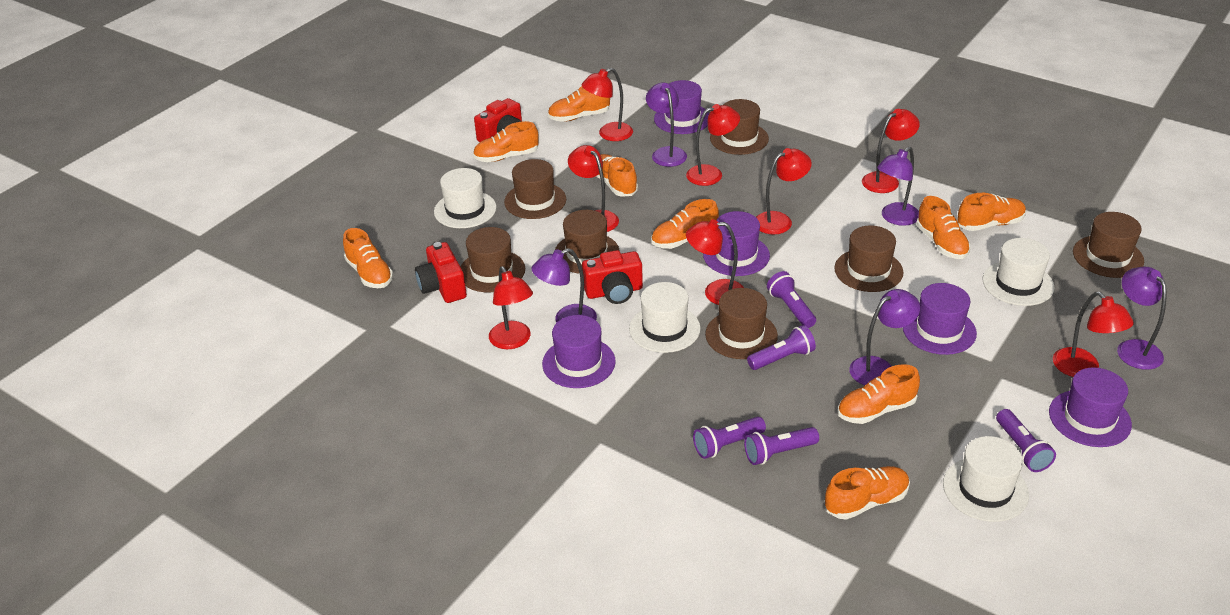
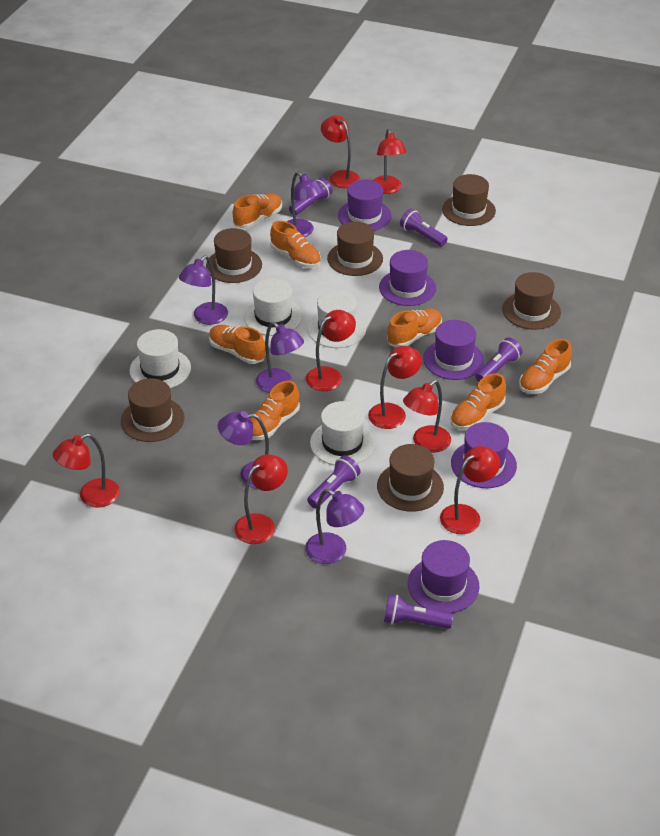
brown hat: [460,227,525,292] [504,159,566,219] [554,210,620,274] [705,288,778,359] [710,99,769,155] [834,226,904,292] [1073,212,1144,278] = 7 -> [121,378,185,442] [206,228,262,283] [327,222,383,276] [377,444,444,512] [442,174,496,226] [502,272,561,330] = 6
orange shoe: [343,228,393,288] [473,121,539,162] [548,86,610,122] [596,154,638,197] [651,199,719,249] [825,466,910,520] [837,364,920,424] [916,196,970,259] [957,193,1026,231] = 9 -> [209,325,266,364] [233,193,282,229] [250,381,300,440] [270,221,321,268] [387,308,442,347] [450,373,506,430] [519,339,572,394] = 7
red camera: [415,242,467,303] [474,98,522,142] [582,250,643,304] = 3 -> none = 0

